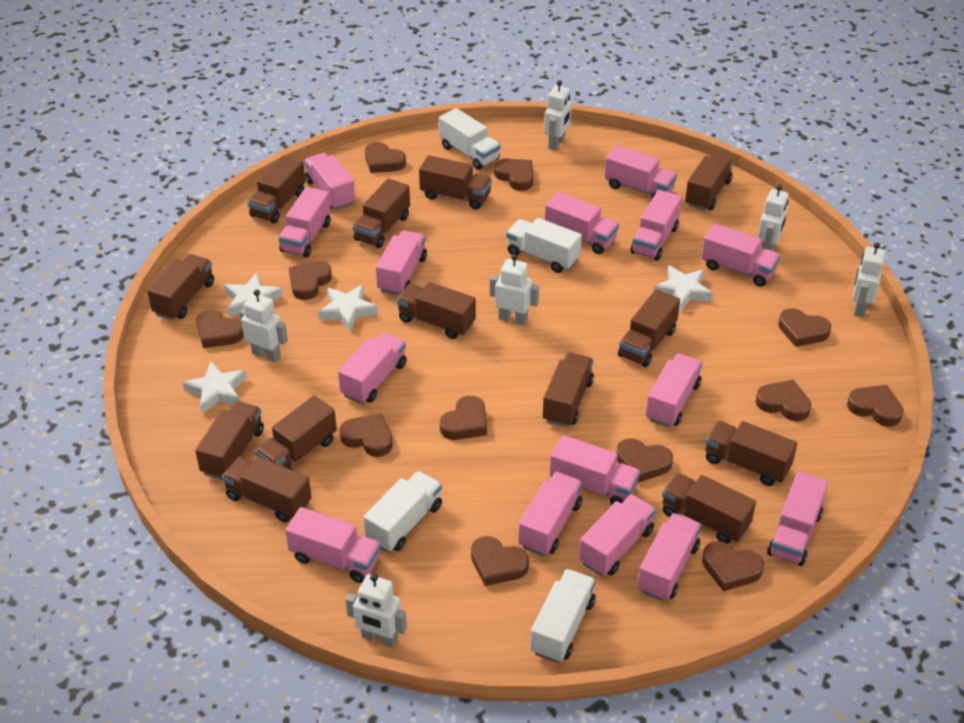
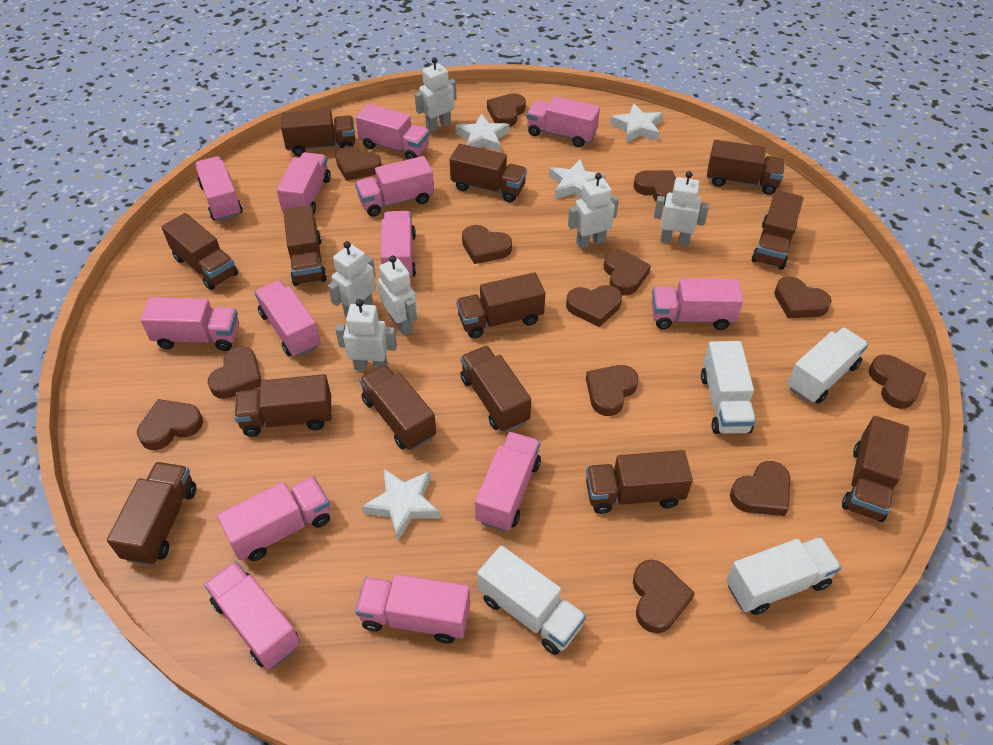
brown heart: [196,310,244,348] [289,261,332,300] [340,413,393,457] [365,142,406,173] [440,396,487,440] [471,536,529,586] [494,159,534,191] [616,438,673,483] [702,541,764,591] [755,380,811,422] [778,308,831,347] [847,385,903,427] = 12 -> [137,399,203,450] [208,346,262,399] [335,146,381,181] [462,225,512,264] [487,93,526,127] [566,285,622,327] [586,365,639,416] [604,250,651,295] [633,560,695,633] [634,170,676,205] [730,461,790,516] [774,277,832,318] [869,355,926,409] = 13
pink truck: [278,187,331,257] [285,507,381,583] [304,153,355,210] [338,333,407,404] [376,230,427,295] [518,472,582,556] [545,192,619,254] [550,435,640,505] [579,494,656,576] [605,145,677,199] [631,190,682,261] [637,513,701,601] [646,354,702,427] [701,224,781,287] [767,472,828,566] = 15 -> [140,297,239,351] [195,156,242,221] [204,561,300,670] [217,476,330,561] [255,280,320,357] [277,152,331,214] [355,103,430,160] [355,156,434,217] [355,574,470,644] [380,211,416,278] [475,432,541,531] [527,96,600,147] [651,278,743,330] = 13

